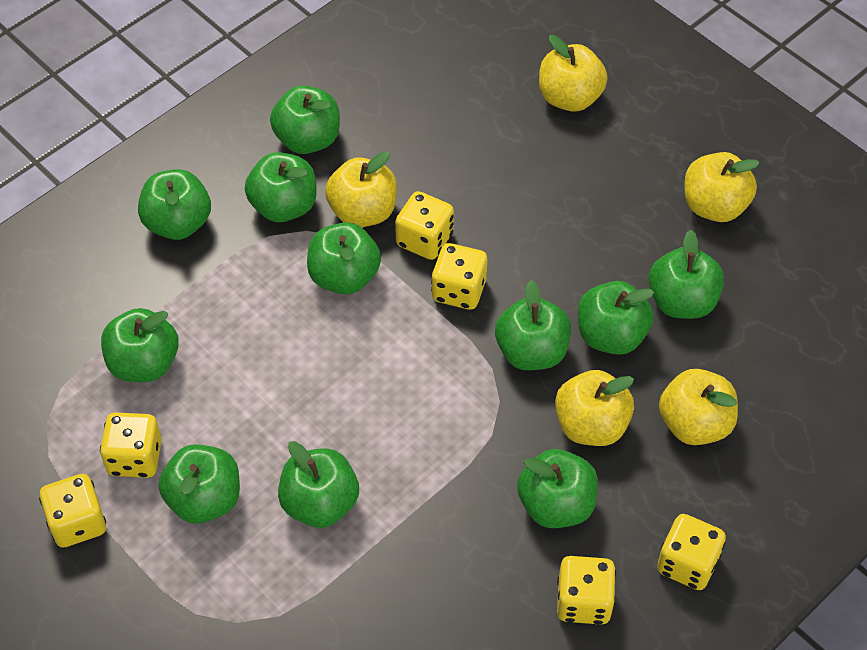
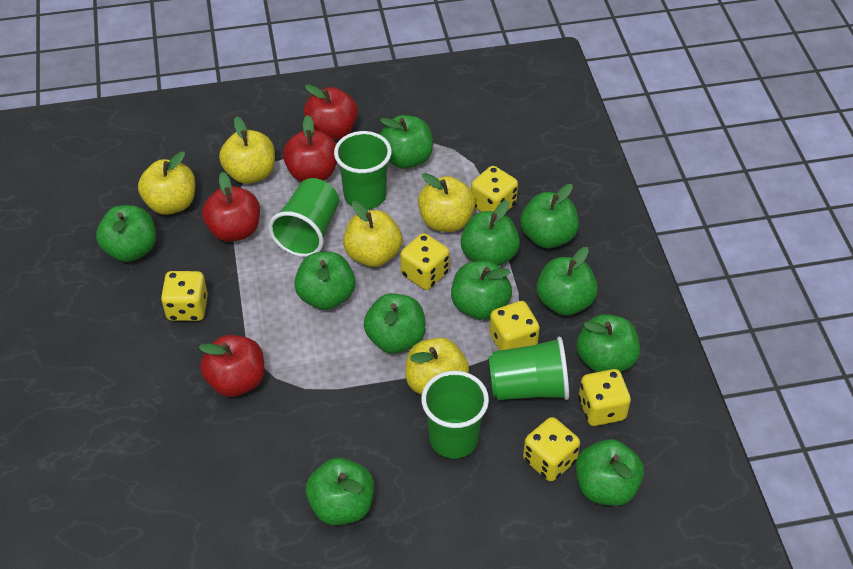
green cup: none = 0 -> [269,178,339,257] [334,131,392,210] [421,371,489,459] [489,337,569,400] = 4
red apple: none = 0 -> [199,335,265,397] [202,172,260,242] [283,115,337,182] [304,84,358,140] = 4

